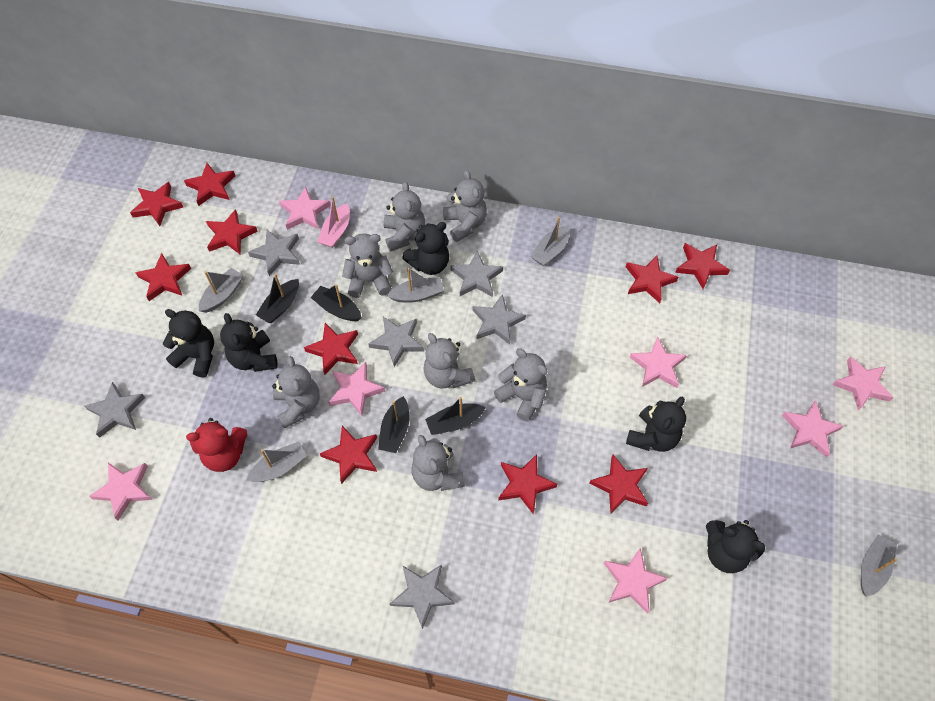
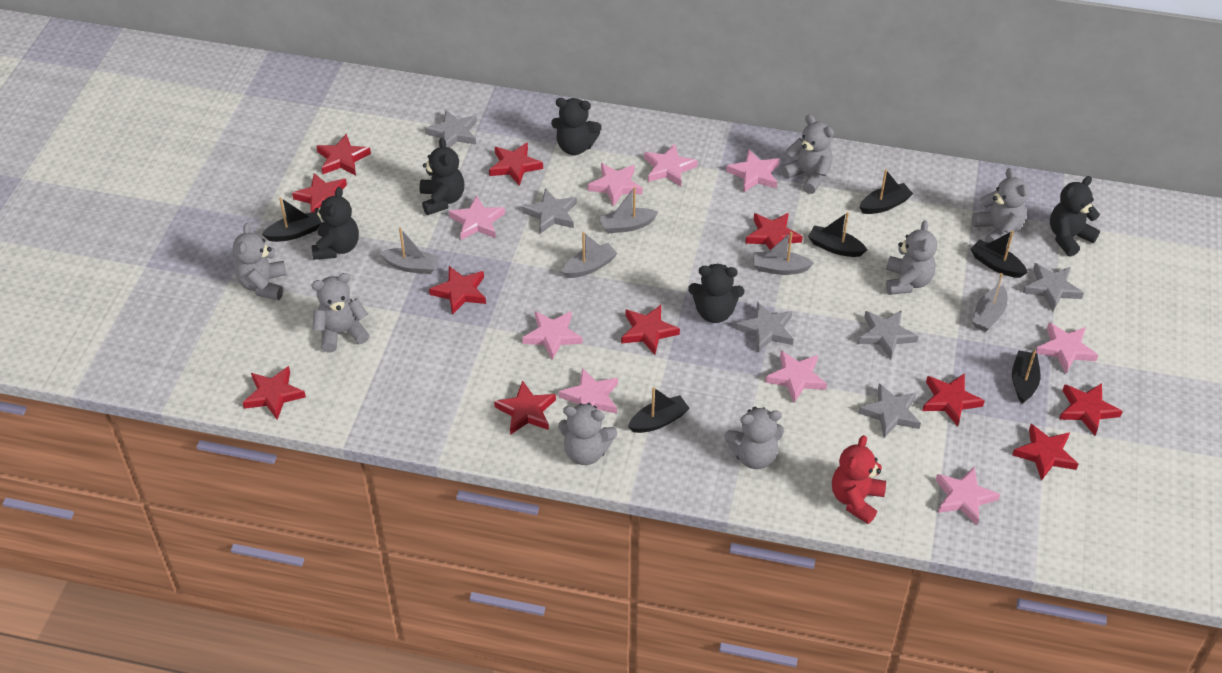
black boat: [256,274,299,323] [310,284,361,321] [378,396,409,453] [425,397,486,435] = 4 -> [262,197,322,242] [628,387,690,433] [808,212,867,257] [859,169,913,214] [970,231,1028,278] [1012,350,1041,404] = 6
pink boat: [317,197,350,248] = 1 -> none = 0
pink star: [89,463,153,521] [279,187,331,230] [328,362,385,416] [604,547,668,614] [629,336,687,388] [782,401,843,458] [832,356,894,411] = 7 -> [449,195,505,240] [522,311,583,360] [559,368,618,414] [588,163,643,207] [644,143,698,187] [726,149,780,193] [765,351,827,403] [936,467,1000,525] [1036,322,1098,374] = 9
red star: [130,182,183,226] [135,253,191,301] [184,163,235,206] [206,209,258,255] [304,323,358,375] [320,426,377,484] [498,454,557,514] [589,455,648,514] [626,255,679,303] [675,243,730,289] = 10 -> [242,366,306,420] [292,173,347,212] [316,134,371,175] [429,266,486,315] [489,142,543,186] [494,380,556,435] [621,305,680,355] [745,213,803,250] [922,373,985,426] [1013,424,1078,481] [1059,383,1123,436] = 11

